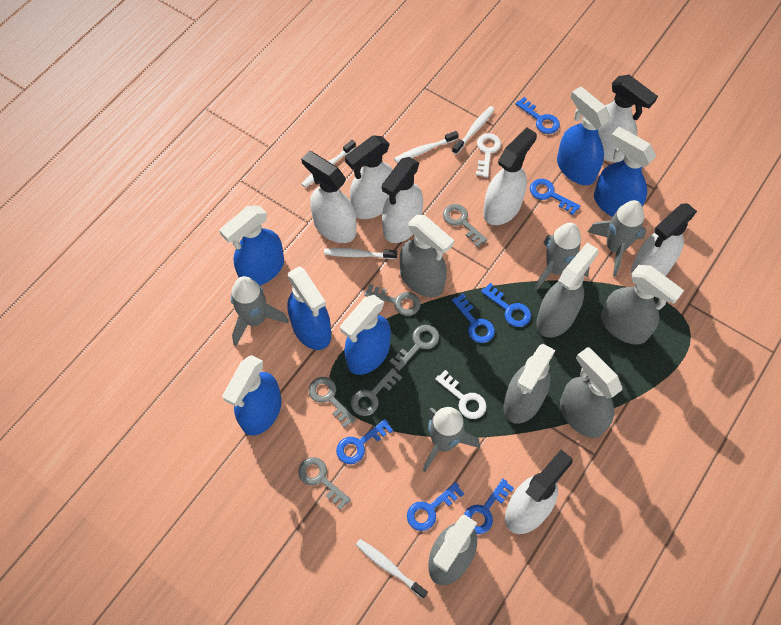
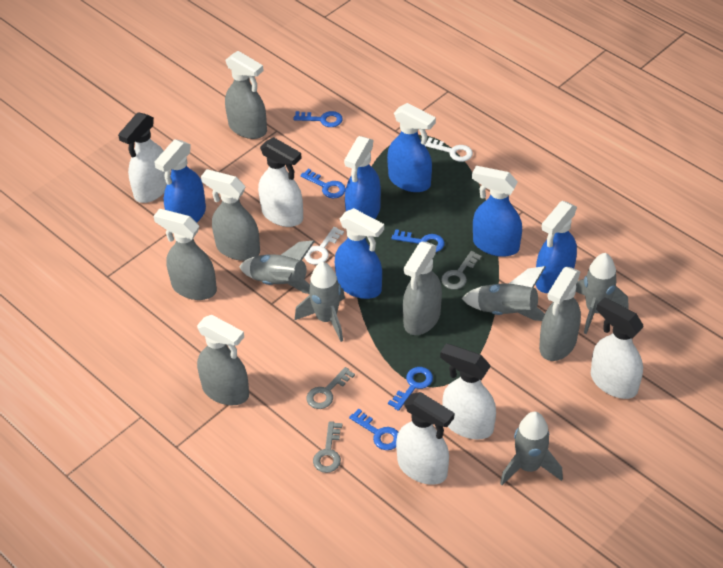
blue key: [336,419,393,464] [407,482,464,531] [452,294,495,343] [464,479,514,534] [481,283,531,327] [515,97,560,134] [530,179,580,215] = 7 -> [293,111,343,127] [300,169,346,198] [349,409,398,450] [388,367,433,411] [391,229,444,252] = 5
grey key: [298,457,351,510] [309,377,356,428] [351,368,402,416] [364,284,421,316] [390,325,439,371] [443,204,487,247] = 6 -> [306,367,355,409] [313,421,342,473] [441,251,482,290] = 3
grey rocket: [231,276,289,346] [423,407,480,472] [534,223,590,291] [588,200,647,277] = 4 -> [239,240,315,294] [295,262,345,342] [461,266,545,321] [500,412,563,485] [576,253,628,334] = 5
white spray bottle: [301,151,356,243] [345,135,393,219] [382,157,423,243] [483,127,537,225] [505,449,573,534] [598,75,658,162] [631,203,697,276] = 7 -> [118,112,167,203] [258,137,303,227] [396,392,454,485] [440,343,496,440] [591,297,644,399] = 5
white toothbrush: [302,140,356,188] [324,248,397,259] [356,539,428,599] [394,131,459,163] [452,106,495,154] = 5 -> none = 0

